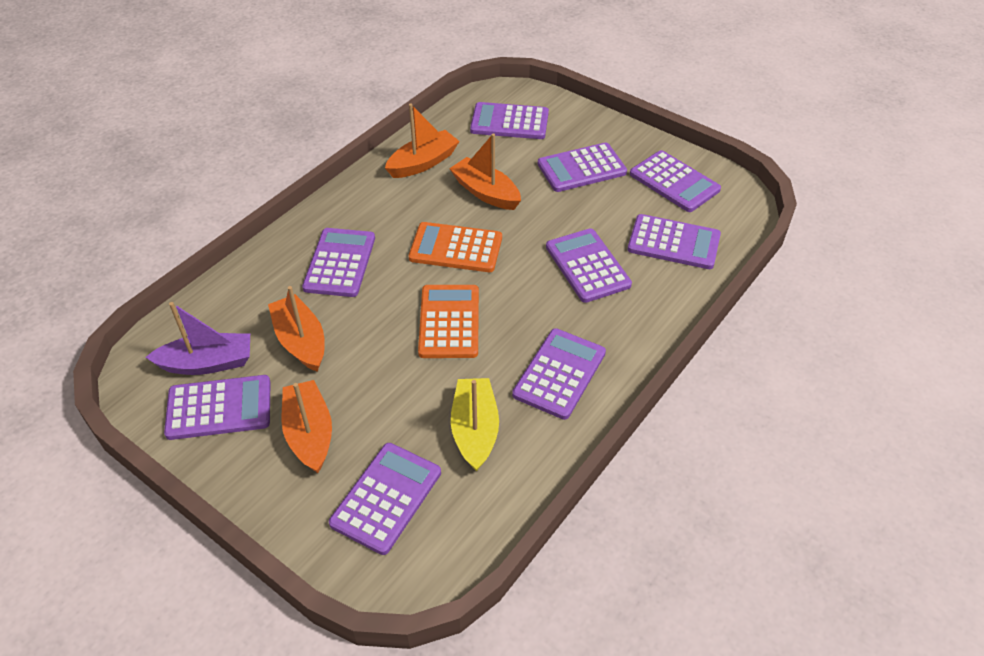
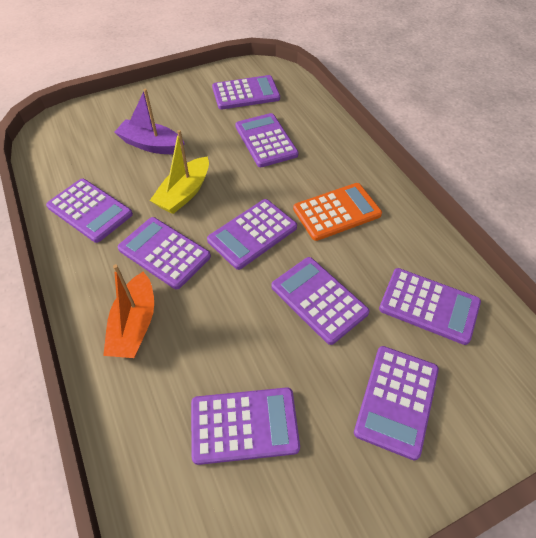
orange boat: [268,286,325,372] [282,380,332,473] [385,104,460,178] [449,133,521,210] = 4 -> [103,264,154,358] = 1
orange calculator: [409,222,502,272] [418,285,479,358] = 2 -> [293,183,382,241] = 1

